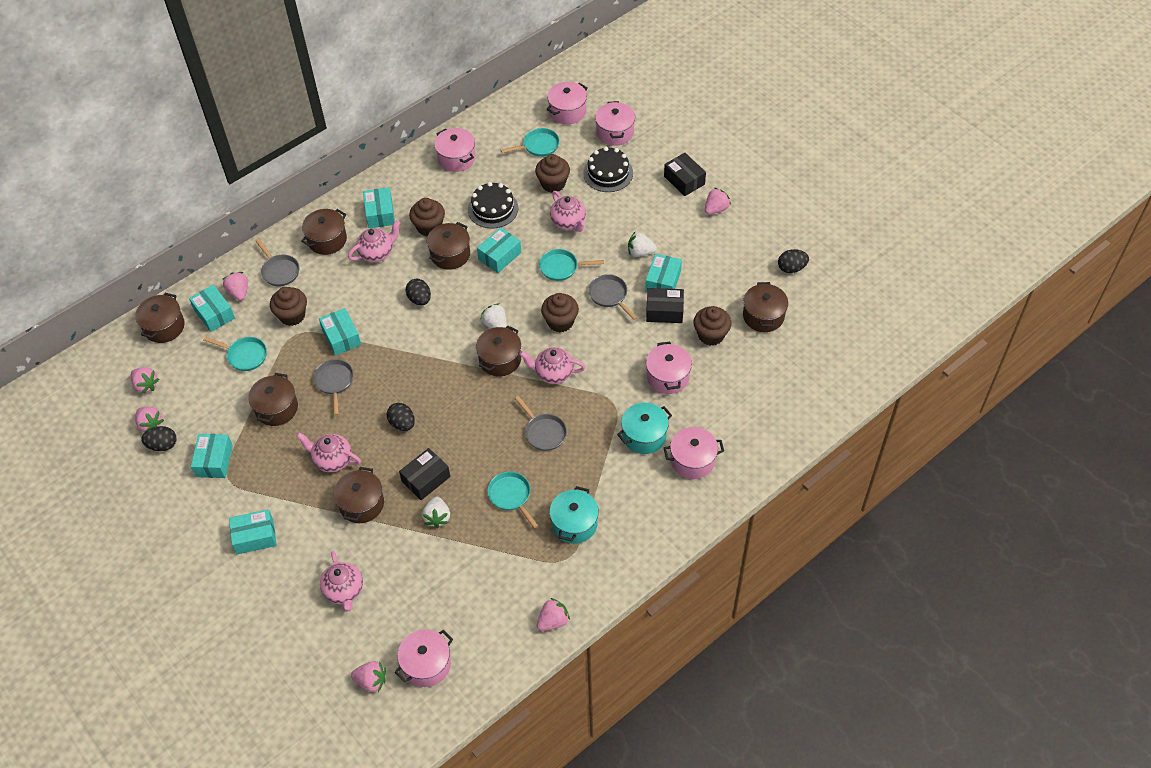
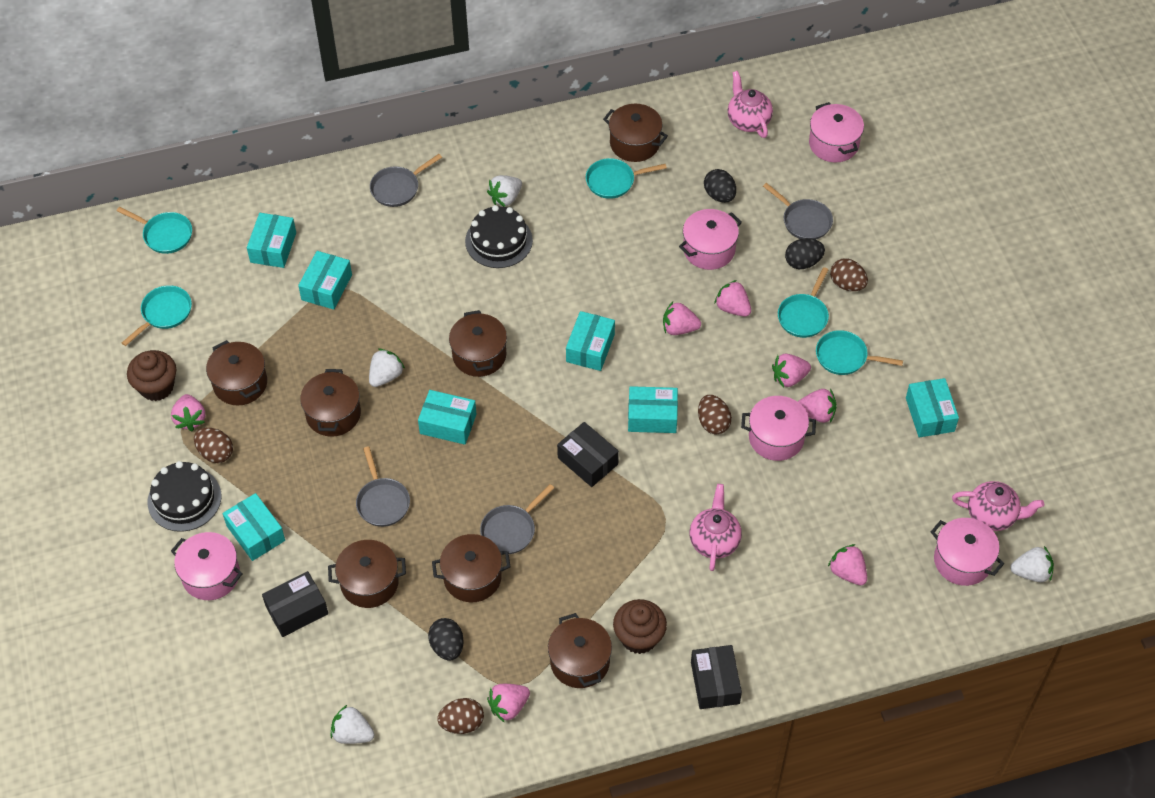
black egg: [141,426,176,451] [387,403,415,431] [406,279,431,305] [778,249,809,273] = 4 -> [428,618,464,661] [704,169,736,203] [785,238,825,269] = 3
brown cupcake: [270,287,307,326] [409,198,445,236] [535,154,570,193] [541,293,579,332] [694,306,731,346] = 5 -> [127,350,176,401] [613,599,667,654] = 2
brown egg: none = 0 -> [194,428,233,463] [437,698,484,734] [698,395,732,434] [830,259,868,291] = 4
pink pot: [395,629,453,687] [434,128,476,172] [546,82,588,124] [595,101,635,146] [646,342,692,394] [664,427,724,479] = 6 -> [171,532,243,600] [679,209,742,270] [741,396,816,461] [809,102,864,163] [931,518,1004,586] = 5
pink strawberry: [131,367,159,394] [135,407,164,433] [222,272,248,301] [351,661,386,692] [537,598,570,631] [705,188,731,215] = 6 -> [171,394,205,431] [487,684,530,723] [663,302,701,335] [714,280,751,317] [772,354,811,388] [798,389,837,423] [828,544,867,585] = 7
pink teapot: [296,433,361,472] [320,551,363,612] [348,220,401,262] [519,347,586,384] [550,191,586,232] = 5 -> [690,484,742,571] [728,71,773,138] [952,481,1044,531] = 3
turquoise pan: [203,336,267,371] [487,472,538,528] [501,128,560,157] [539,249,604,281] = 4 -> [117,207,192,254] [122,285,192,346] [586,158,667,199] [778,267,829,338] [816,330,903,375] = 5
turquoise pot: [549,486,599,544] [617,403,672,454] = 2 -> none = 0
white strawberry: [422,497,450,528] [480,303,507,328] [628,232,657,257] = 3 -> [331,704,374,744] [369,349,405,387] [487,175,522,207] [1010,546,1054,582] = 4

